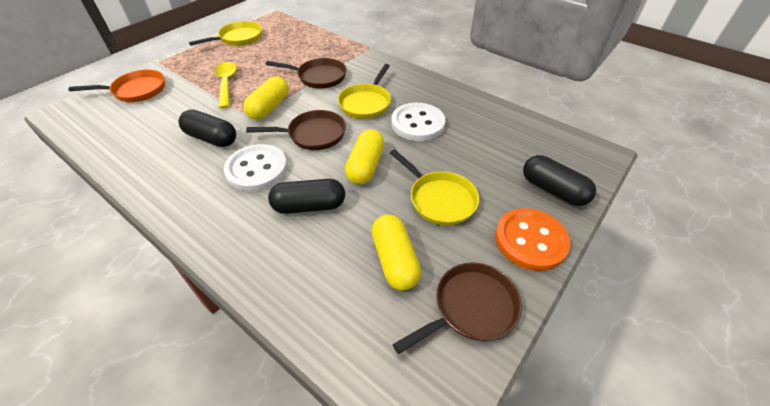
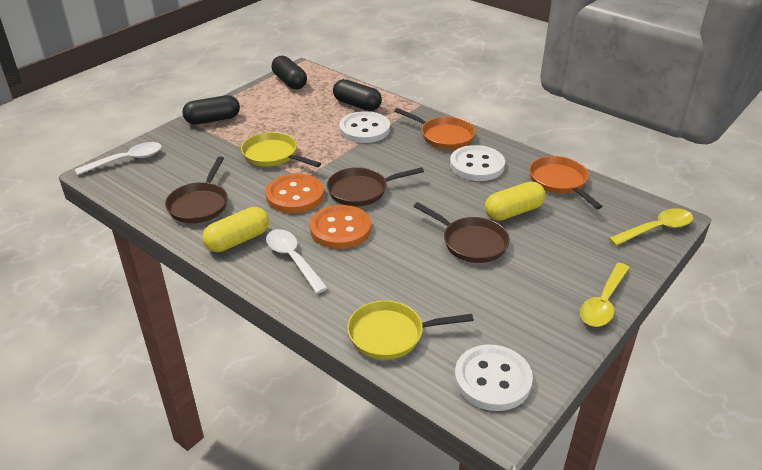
orange button: [495,208,571,271] = 1 -> [265,174,324,213] [310,205,371,249] = 2
orange pan: [68,70,165,102] = 1 -> [395,108,476,149] [529,156,603,209] = 2
white button: [224,144,287,192] [391,103,446,141] = 2 -> [339,111,390,143] [450,145,505,181] [455,345,533,411] = 3
white spoon: none = 0 -> [75,142,162,175] [266,229,328,294] = 2
yellow capsule: [243,76,289,120] [345,129,384,184] [372,214,421,290] = 3 -> [202,207,269,252] [485,181,546,221] = 2
yellow pan: [189,21,262,46] [338,64,391,119] [390,149,479,226] = 3 -> [241,132,321,167] [347,300,474,360] = 2
yellow spoon: [215,62,237,108] = 1 -> [580,263,630,327] [609,208,693,246] = 2

